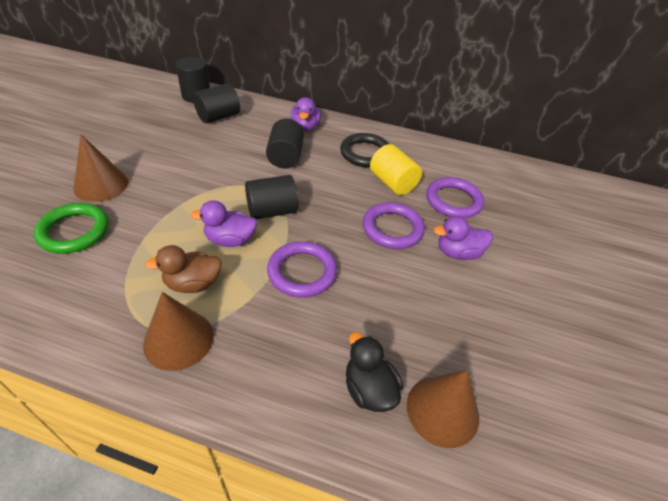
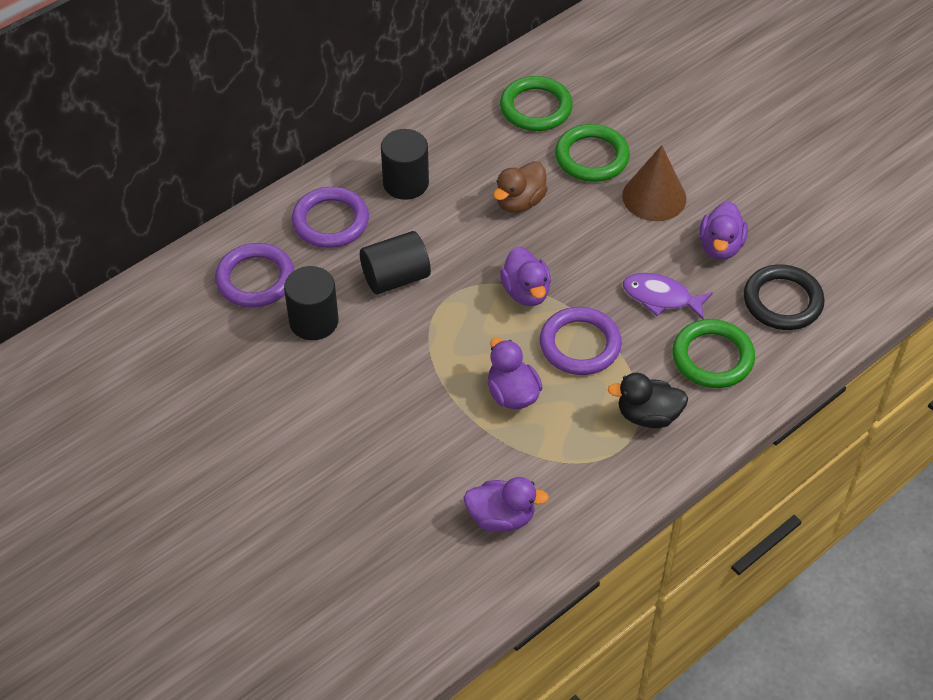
black cylinder: [176,57,210,103] [193,83,240,123] [245,175,299,219] [266,118,304,169] = 4 -> [284,266,338,340] [360,231,431,294] [381,129,429,200] = 3
brown cone: [73,135,128,202] [143,292,214,371] [407,370,479,448] = 3 -> [622,145,687,221] = 1
green ring: [34,203,109,254] = 1 -> [500,76,573,131] [555,124,630,182] [672,319,755,388] = 3
purple duck: [190,200,257,247] [291,98,321,131] [434,216,493,260] = 3 -> [464,477,549,532] [488,337,543,409] [500,247,551,306] [699,201,748,259] = 4
purple fish: none = 0 -> [623,273,713,320] = 1
yellow cylinder: [370,144,422,195] = 1 -> none = 0

